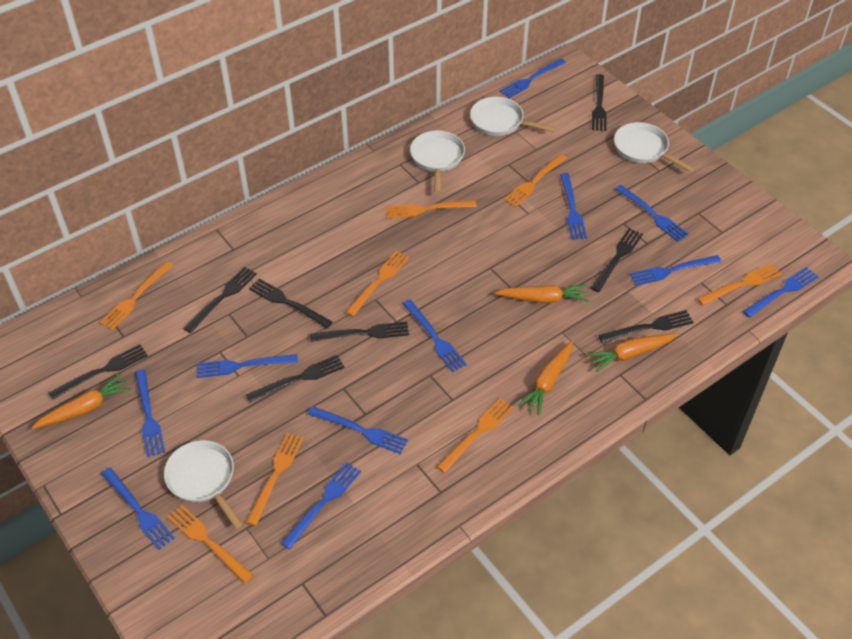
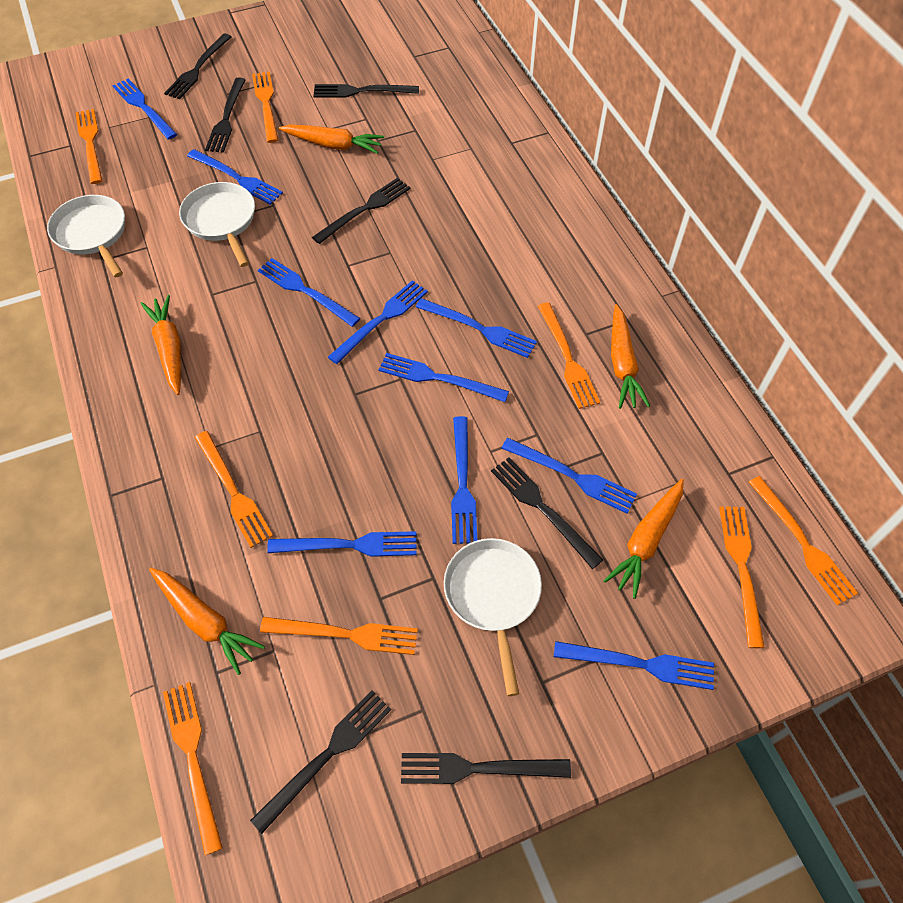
black fork: [49,344,148,400] [184,266,257,333] [246,355,345,403] [249,279,332,328] [310,321,409,342] [591,228,643,292] [592,74,607,131] [598,310,694,343] = 8 -> [164,34,231,99] [205,77,246,153] [250,690,391,834] [312,178,410,244] [313,84,419,98] [401,753,571,784] [491,457,603,569] = 7
blue fork: [101,467,175,550] [135,370,165,457] [197,354,298,378] [281,462,361,549] [308,406,408,454] [403,300,467,372] [500,59,566,98] [560,173,587,240] [615,185,689,242] [630,255,721,286] [743,267,819,318] = 11 -> [112,79,177,140] [187,149,283,205] [258,258,360,327] [267,531,417,557] [328,280,428,364] [378,353,509,402] [416,298,537,358] [451,416,477,544] [501,438,637,514] [554,641,714,690] = 10
orange carrot: [32,374,131,429] [495,284,589,303] [518,341,573,415] [586,334,677,372] = 4 -> [141,295,181,395] [149,567,265,675] [279,124,384,154] [603,479,684,599] [611,304,650,409] = 5
white pan: [164,440,242,529] [410,130,465,194] [470,97,556,136] [614,122,695,172] = 4 -> [47,195,125,278] [179,182,255,267] [444,538,542,696] = 3

